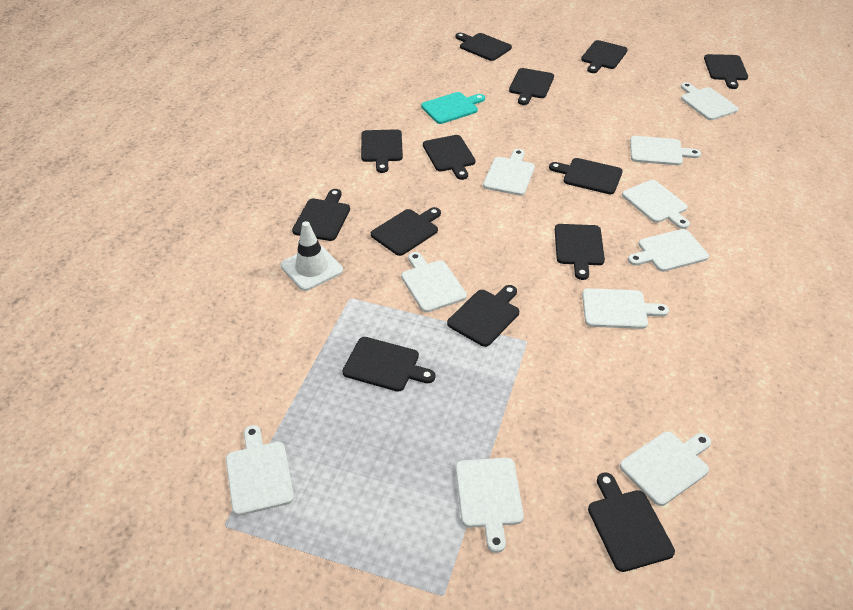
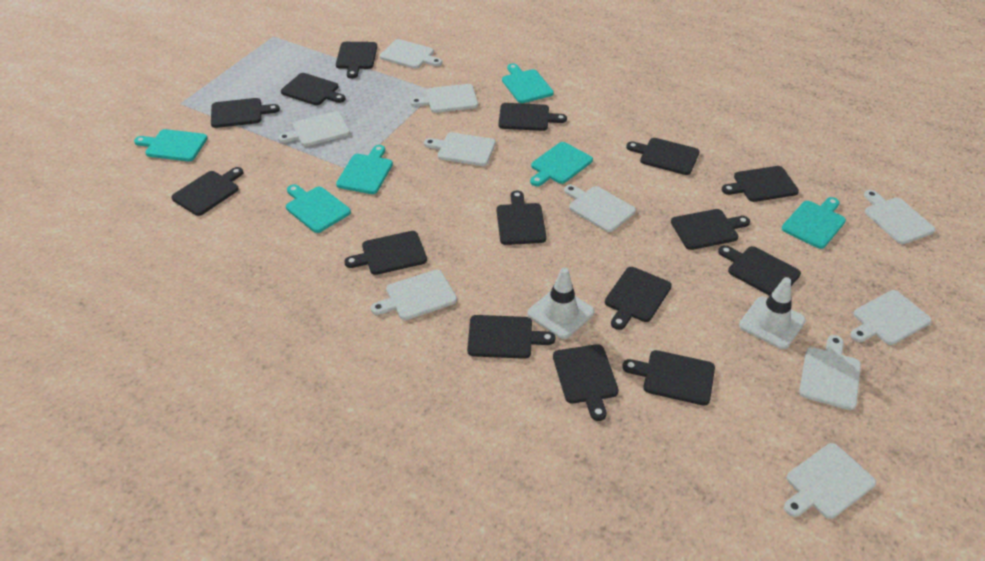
black cutting board: [292,189,350,241] [343,337,435,392] [361,129,403,173] [371,207,441,256] [423,135,476,180] [447,285,519,347] [455,33,512,61] [509,68,554,105] [549,158,623,194] [555,224,605,280] [581,40,628,73] [588,472,675,572] [704,54,748,89] = 13 -> [171,167,243,216] [211,98,280,128] [281,73,345,105] [336,42,377,79] [344,231,427,275] [467,315,555,359] [497,190,547,245] [498,103,567,131] [553,344,619,421] [605,267,672,330] [622,350,715,406] [626,138,700,175] [671,209,750,250] [718,245,801,296] [722,166,799,202] = 15
turquoise cutting board: [421,92,485,124] = 1 -> [134,129,208,161] [286,184,351,233] [336,145,393,194] [502,64,554,103] [530,142,593,186] [782,197,846,249] = 6
white traffic cone: [281,221,343,291] = 1 -> [528,267,595,339] [739,277,806,349] = 2

